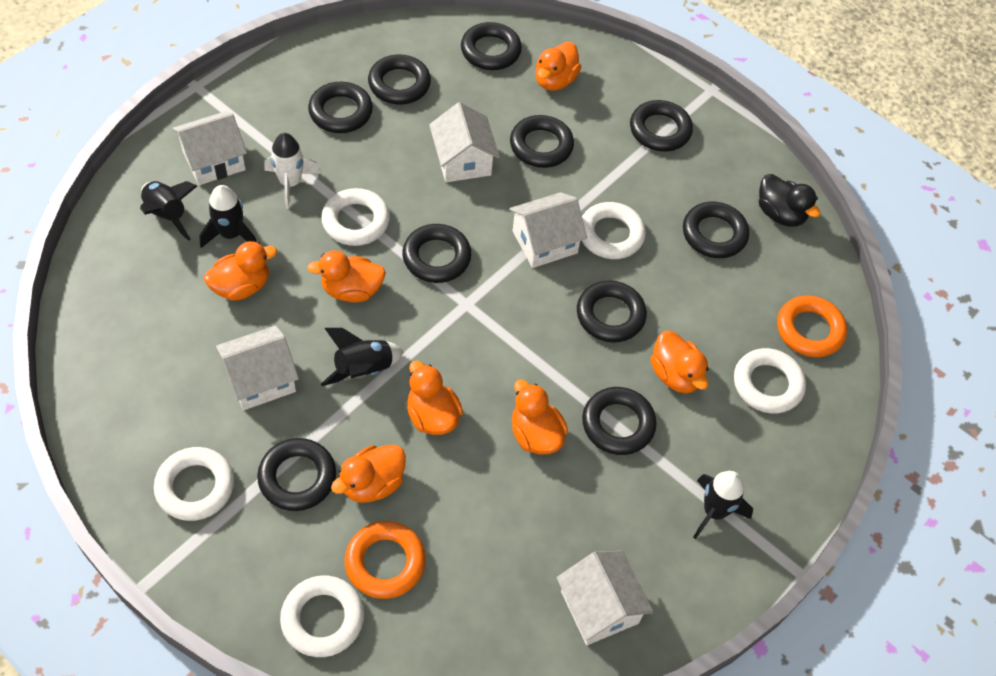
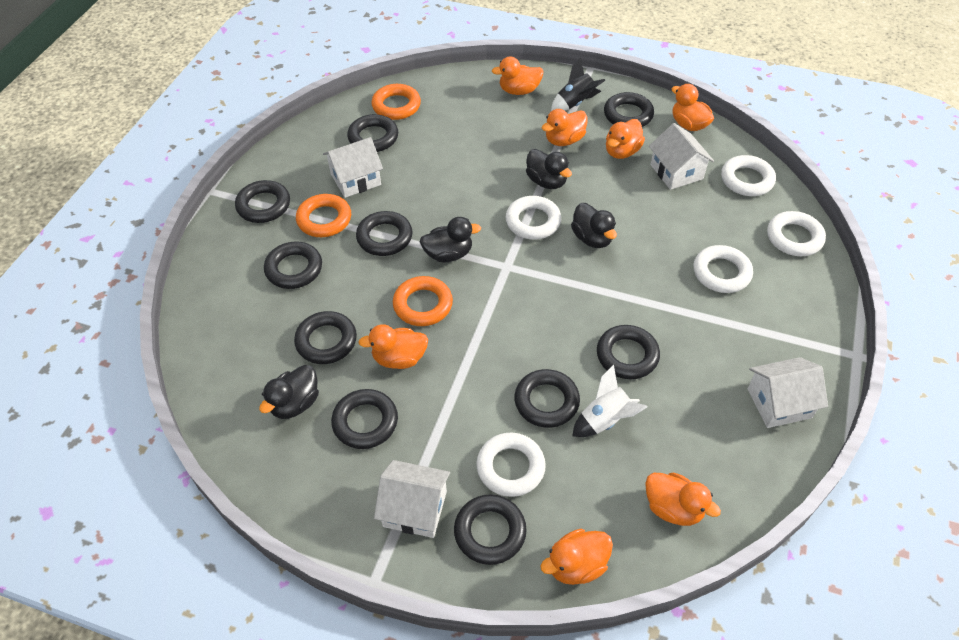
black duck: [759,174,821,227] = 1 -> [259,365,319,419] [420,217,481,263] [526,149,572,189] [571,203,617,248] = 4
black rocket: [140,181,197,241] [199,185,257,248] [321,328,404,386] [693,471,753,539] = 4 -> [551,58,606,111] = 1
orange ring: [344,521,426,599] [777,295,847,357] = 2 -> [296,194,351,237] [371,84,421,120] [393,276,453,326] = 3
white house: [173,111,247,185] [216,325,299,410] [429,102,500,182] [509,192,587,268] [556,551,654,645] = 5 -> [323,137,383,198] [374,460,450,538] [649,123,714,190] [747,357,828,428] = 4

